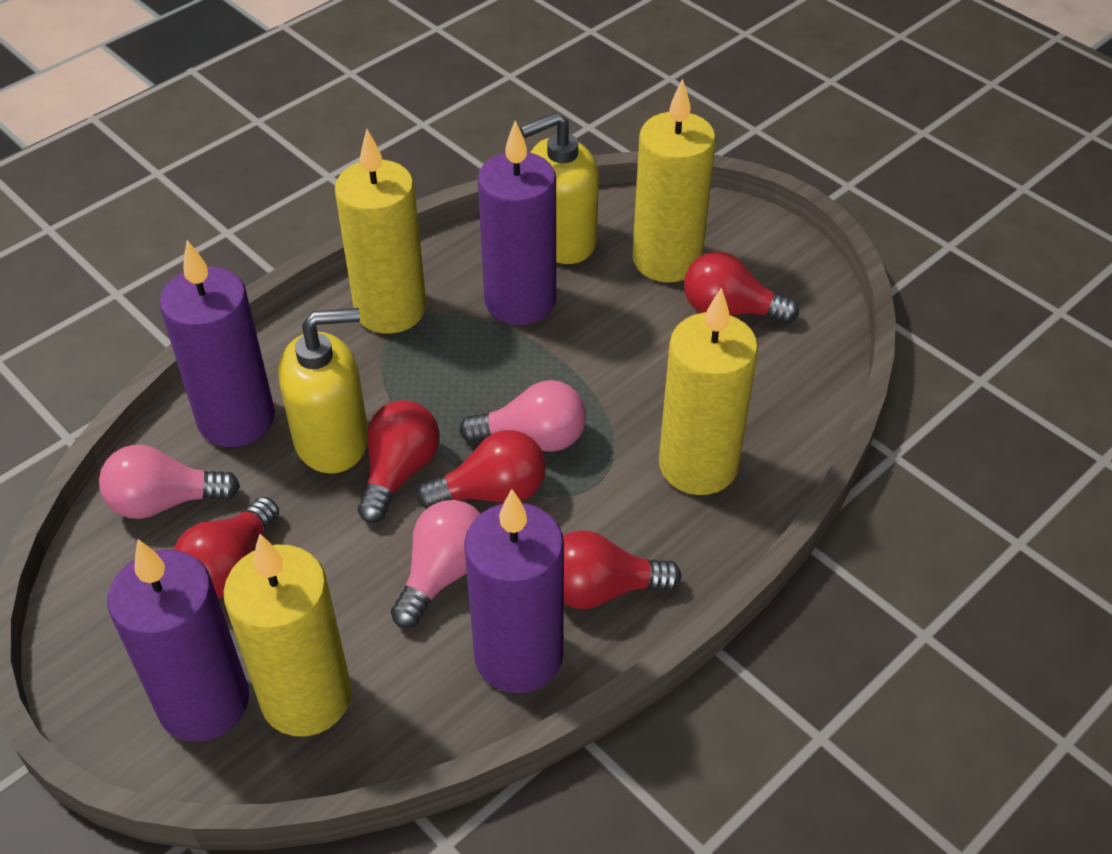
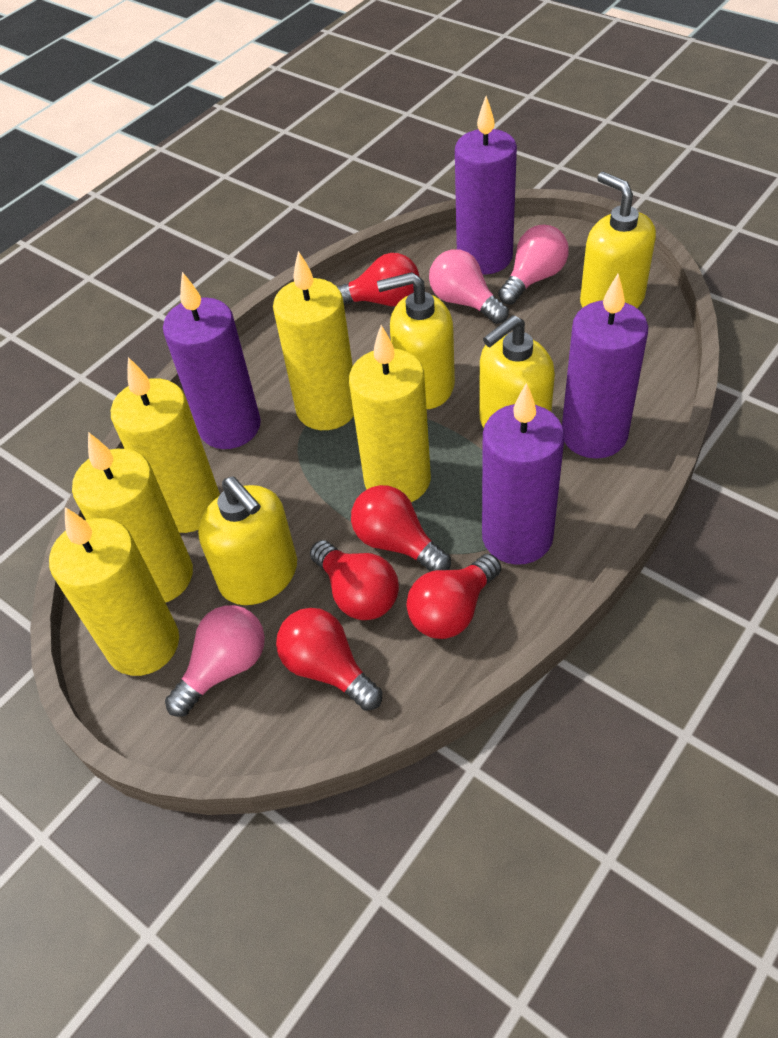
yellow candle: [223,534,352,737] [335,129,426,333] [632,79,716,282] [659,288,758,495] = 4 -> [49,507,179,676] [72,432,193,603] [111,357,220,533] [273,251,354,430] [349,325,431,502] = 5
yellow soap dispenser: [278,308,368,474] [520,112,599,264] = 2 -> [198,476,297,605] [377,272,455,409] [480,315,555,428] [580,172,656,308] = 4

